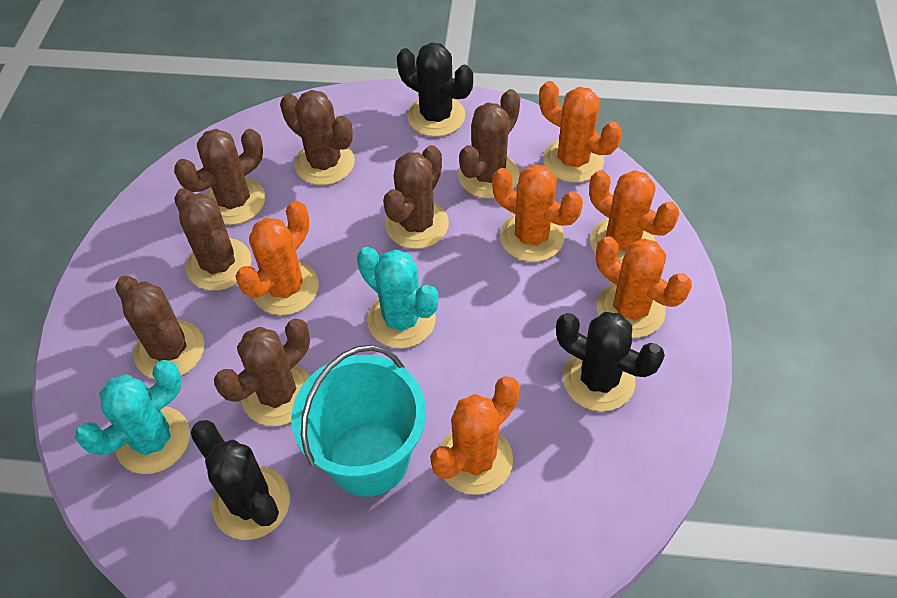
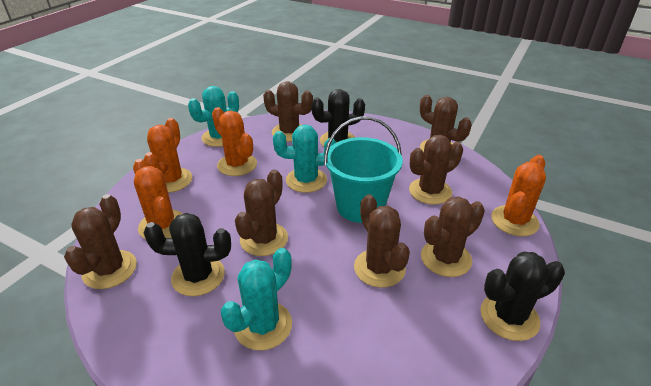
orange cactus: [235,201,318,315] [430,376,520,495] [492,164,583,262] [539,81,622,183] [589,170,679,262] [596,236,692,338] = 6 -> [133,159,183,239] [144,118,192,193] [212,107,257,176] [491,155,546,236] = 4
turquoise cactus: [75,360,190,474] [357,247,438,348] = 2 -> [188,86,239,147] [221,248,292,350] [273,125,336,193] = 3

